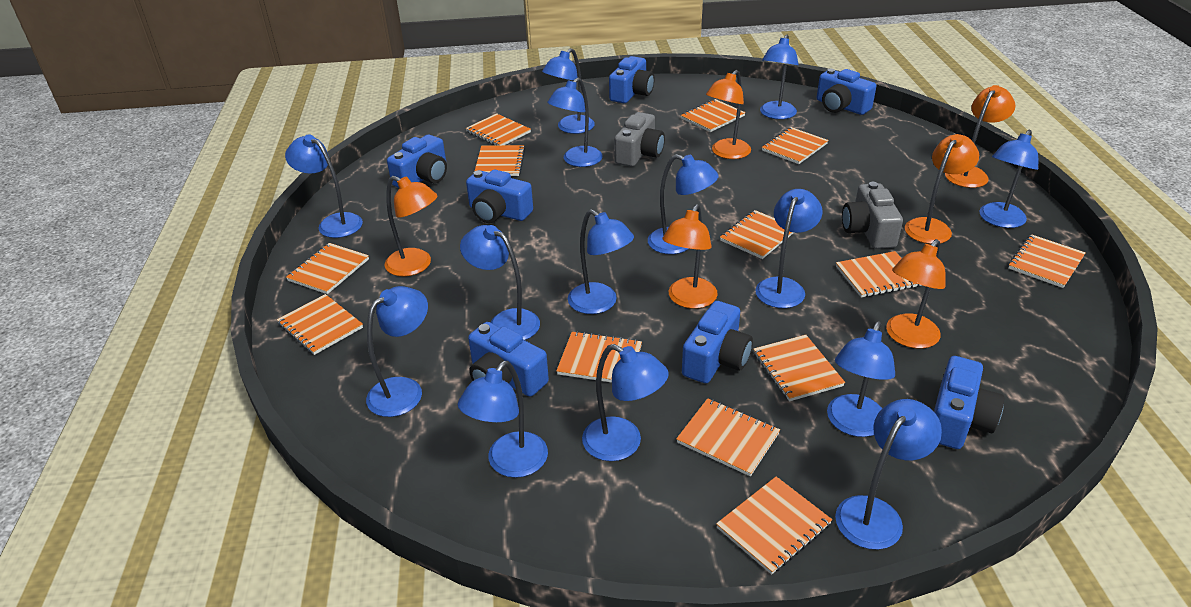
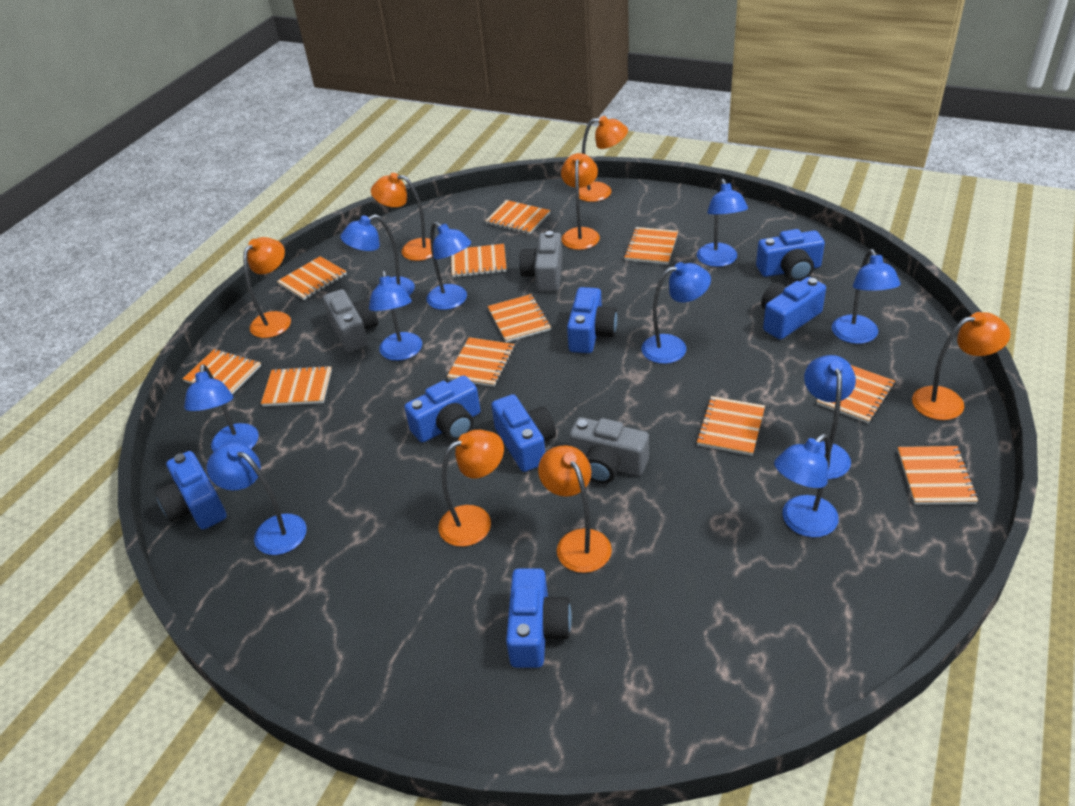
blue lamp: [285,134,363,238] [366,286,428,417] [458,361,548,478] [460,225,540,340] [542,48,595,134] [547,78,602,167] [568,209,634,314] [582,344,669,461] [648,154,719,254] [755,189,822,308] [760,35,799,119] [827,321,895,437] [835,399,942,550] [979,130,1038,228] = 14 -> [184,364,259,452] [207,442,307,555] [340,214,415,296] [369,271,422,361] [427,222,471,310] [641,262,711,364] [697,179,748,267] [774,434,839,538] [804,355,856,479] [832,249,901,344] = 10
grey camera: [614,112,665,167] [842,182,903,249] = 2 -> [323,289,378,353] [519,231,563,292] [569,417,649,484] = 3
orange lamp: [385,176,437,277] [662,204,718,309] [706,70,751,159] [886,239,946,349] [905,134,979,244] [945,85,1016,188] = 6 -> [243,237,291,338] [371,173,432,261] [438,430,504,547] [538,445,612,573] [561,153,600,250] [575,116,628,202] [912,312,1010,420] = 7
orange notebook: [277,294,363,355] [286,243,369,294] [466,113,531,145] [474,145,525,176] [556,331,642,383] [676,398,780,476] [681,99,746,132] [716,476,832,575] [720,210,794,259] [753,335,845,401] [762,127,828,164] [836,251,922,298] [1008,234,1085,288] = 13 -> [183,349,261,395] [261,366,332,406] [277,256,347,300] [447,337,515,387] [451,244,507,277] [485,200,550,234] [488,294,551,343] [624,227,678,264] [696,396,765,456] [817,365,895,423] [898,446,978,505] = 11

